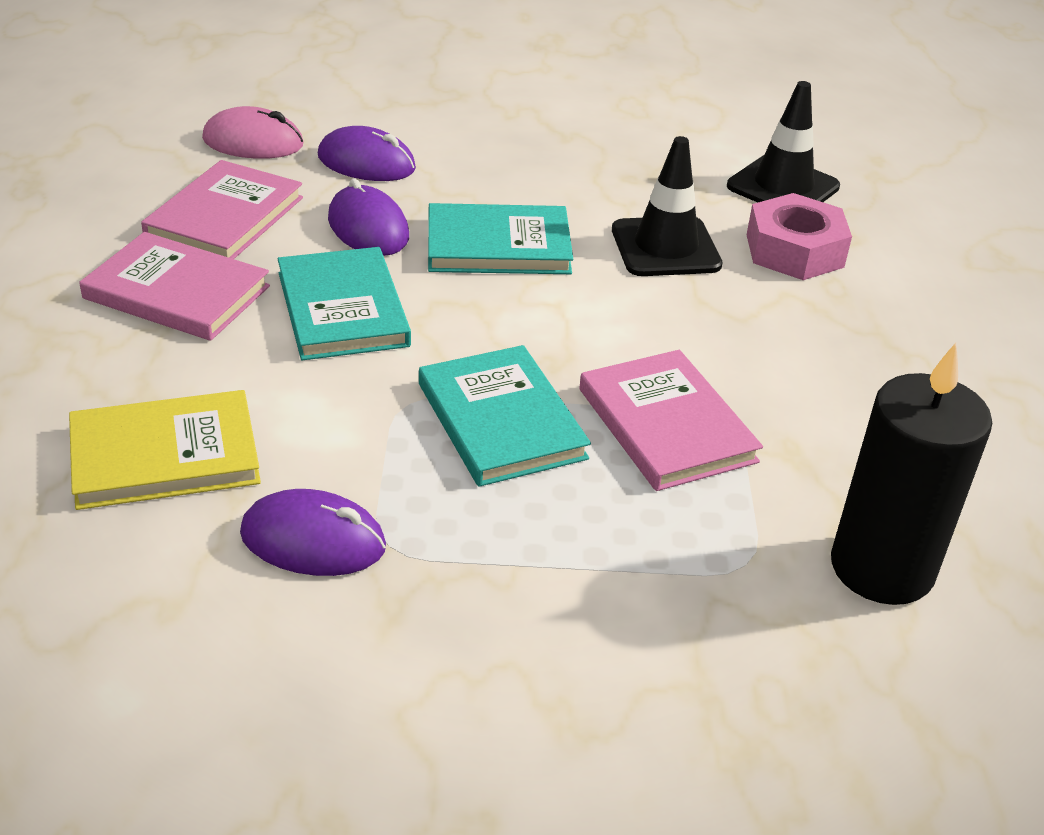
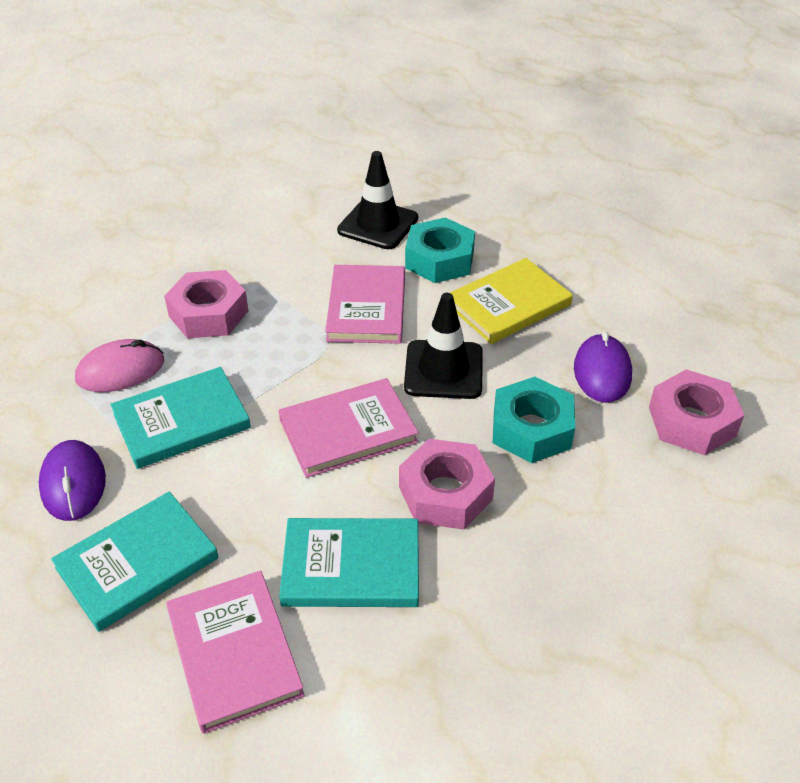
black candle: [831,343,992,605] = 1 -> none = 0
pink nut: [747,193,852,280] = 1 -> [164,270,249,338] [399,439,495,530] [649,369,744,455] = 3
purple mouse: [240,489,386,576] [318,126,416,181] [328,179,409,256] = 3 -> [39,440,106,521] [574,331,632,403] = 2
turquoise nut: none = 0 -> [405,217,475,283] [492,377,575,463] = 2

